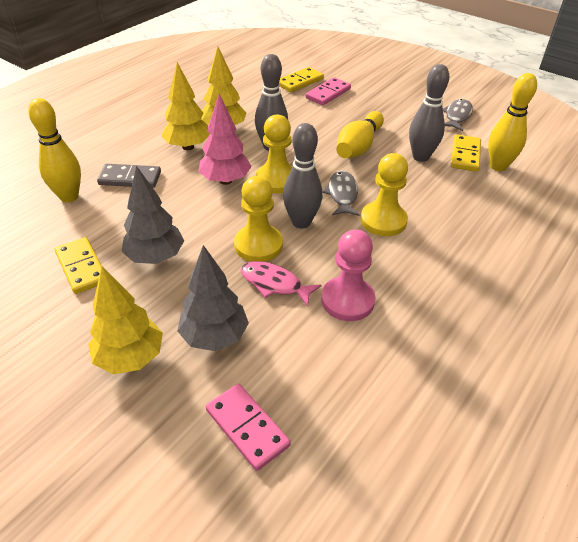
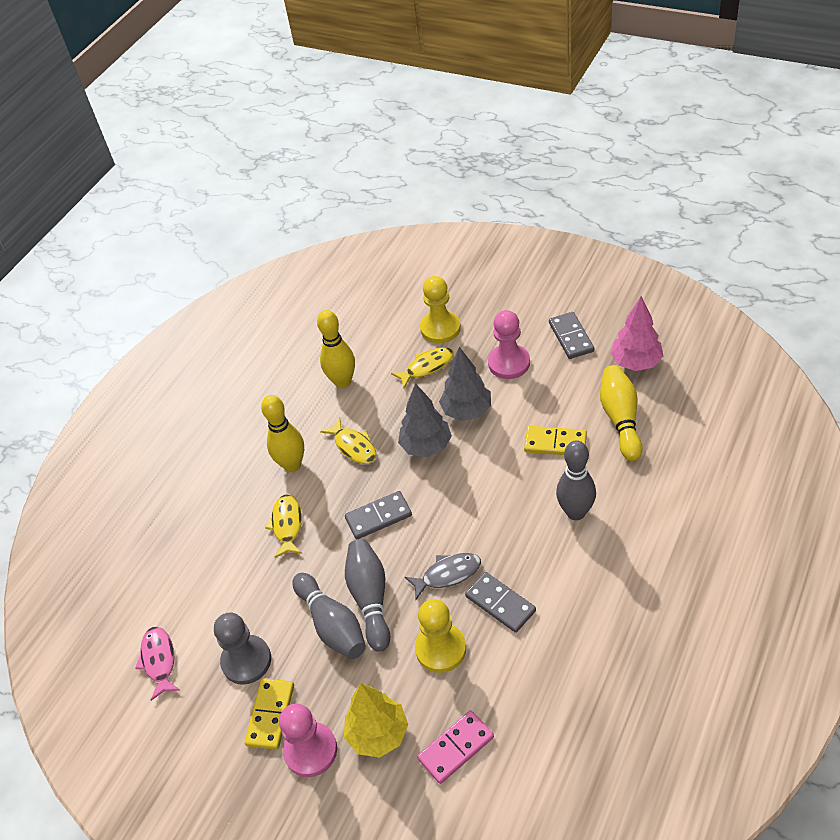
grey domino: [97,164,161,188] = 1 -> [345,491,412,539] [465,572,536,633] [549,312,594,359] = 3
grey fish: [322,171,360,216] [443,99,473,131] = 2 -> [405,553,481,600] = 1
grey pawn: none = 0 -> [214,612,271,685] = 1
pink domino: [206,384,291,471] [306,77,351,105] = 2 -> [417,710,494,784] = 1
pink pawn: [321,229,376,321] = 1 -> [279,703,337,777] [488,310,530,379] = 2
yellow domino: [55,237,102,294] [279,67,324,92] [451,134,481,172] = 3 -> [244,678,294,750] [524,426,587,455] = 2
yellow fish: none = 0 -> [265,494,302,558] [320,417,376,464] [391,347,454,388] = 3
yellow pawn: [234,176,283,262] [256,114,292,194] [361,153,408,236] = 3 -> [415,599,466,673] [420,276,461,343] = 2
yellow tree: [88,266,163,374] [161,62,210,150] [201,47,246,125] = 3 -> [344,683,408,757] = 1

